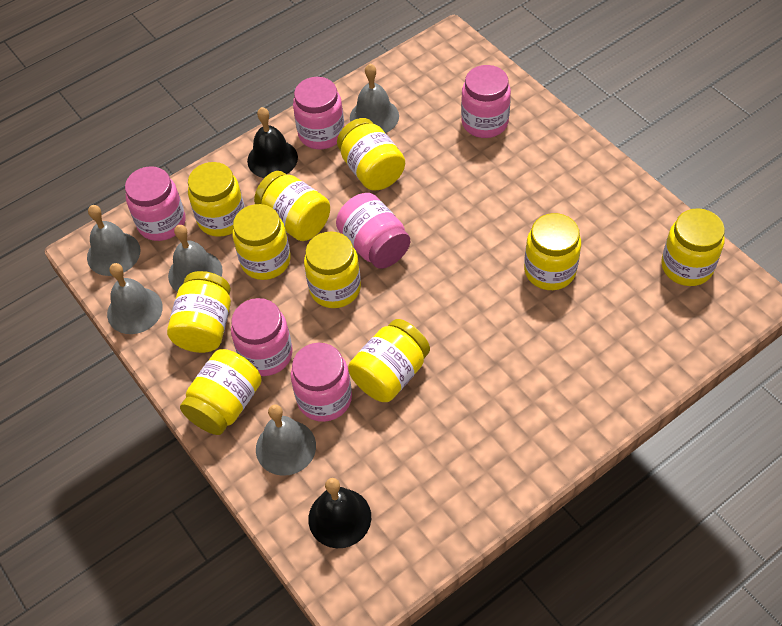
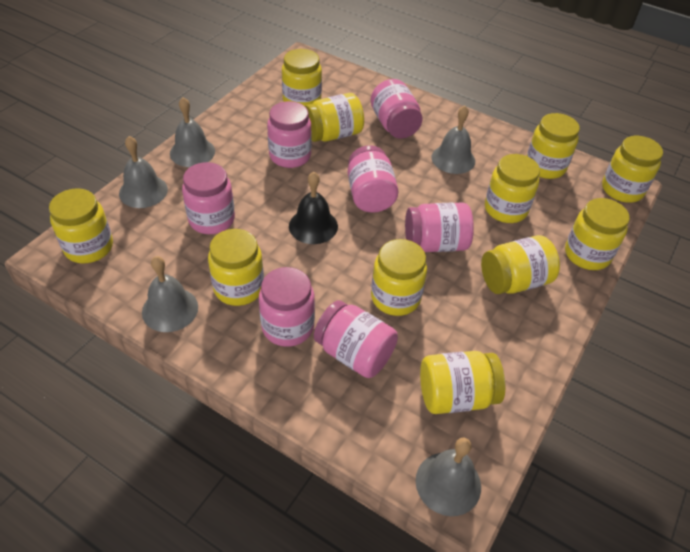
black bell: [247,107,298,178] [308,478,371,548] = 2 -> [289,172,338,244] = 1
pink jar: [125,166,186,241] [231,298,293,376] [291,343,352,422] [293,77,344,149] [336,193,410,269] [461,65,511,138] = 6 -> [182,162,235,234] [259,267,315,347] [267,101,311,168] [314,300,398,378] [348,145,398,213] [371,79,423,139] [405,203,474,252] = 7
yellow jar: [167,271,231,353] [180,349,262,435] [188,162,245,237] [233,204,291,280] [254,171,330,241] [304,232,361,308] [337,118,405,191] [348,319,430,402] [524,213,581,290] [661,208,725,286] = 10 -> [49,188,113,264] [208,229,264,306] [282,49,322,106] [305,93,364,142] [371,239,427,316] [420,351,506,414] [481,235,560,294] [485,154,540,223] [527,113,580,179] [565,198,630,270] [602,136,663,203] = 11

